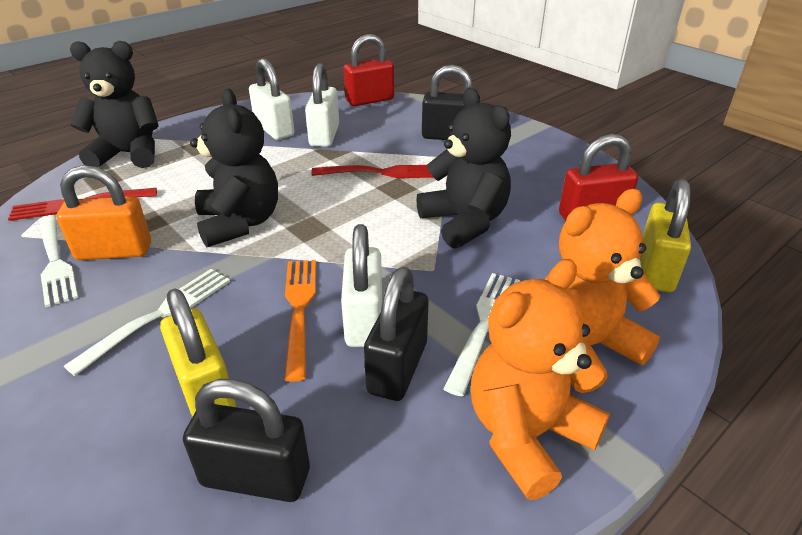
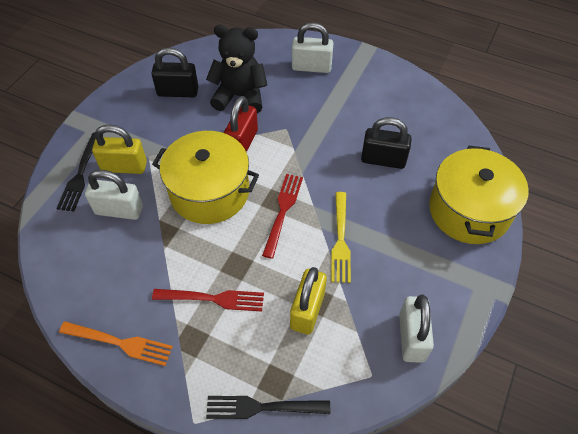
black fork: none = 0 -> [56,133,96,212] [206,396,330,419] = 2
black padlock: [183,379,310,502] [364,267,429,401] [422,65,473,140] = 3 -> [151,48,198,97] [361,117,412,169] = 2
black teddy bear: [70,41,159,168] [190,88,278,248] [416,88,511,248] = 3 -> [206,25,267,113] = 1
orange padlock: [56,165,151,260] = 1 -> none = 0
orange teddy bear: [471,259,610,500] [544,189,660,393] = 2 -> none = 0
red padlock: [343,34,394,106] [559,134,638,221] = 2 -> [224,96,258,152] = 1
white fork: [39,215,78,307] [64,269,230,376] [443,273,520,396] = 3 -> none = 0
yellow fork: none = 0 -> [331,192,351,283] = 1
yellow pot: none = 0 -> [152,131,259,224] [429,146,529,244] = 2

